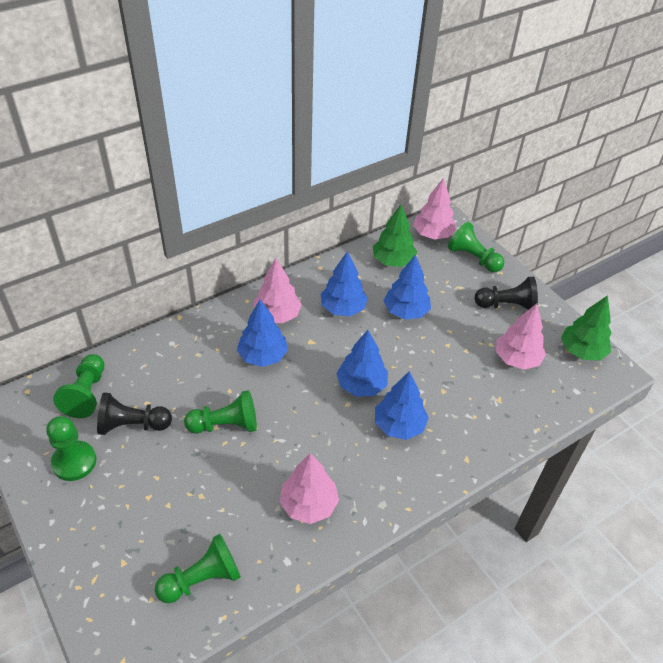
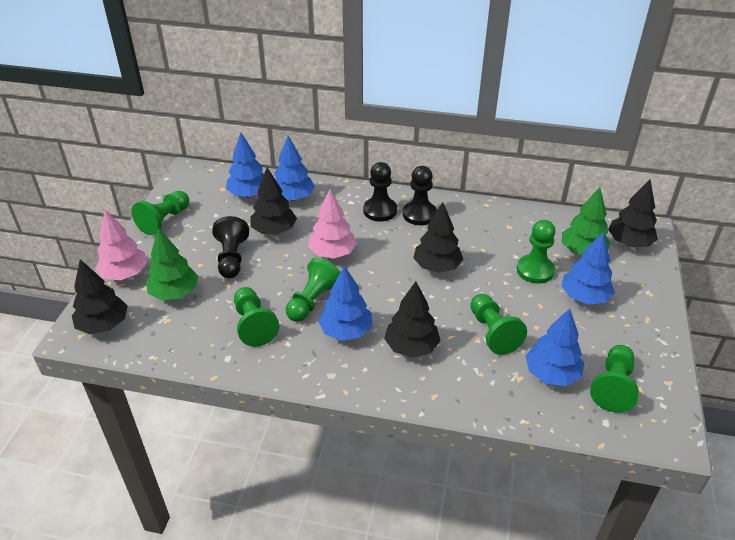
black pawn: [97,393,172,435] [475,276,538,310] = 2 -> [212,216,249,278] [363,162,397,222] [403,166,437,225] = 3
black tree: none = 0 -> [72,259,128,334] [250,167,297,234] [384,281,441,358] [413,202,463,273] [608,179,658,247] = 5
green pawn: [46,416,96,481] [53,354,105,418] [155,534,241,603] [184,390,257,434] [448,222,504,272] = 5 -> [132,191,189,235] [234,287,280,347] [286,257,340,322] [470,294,527,355] [517,220,556,284] [590,345,639,412] = 6
pink tree: [254,258,302,323] [279,453,339,524] [413,177,456,240] [496,303,546,370] = 4 -> [95,210,148,280] [308,189,357,258] = 2

